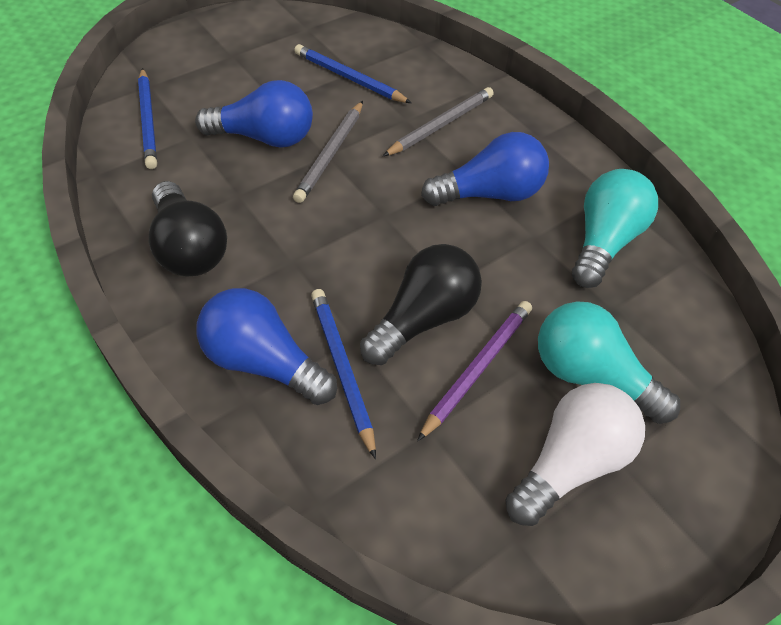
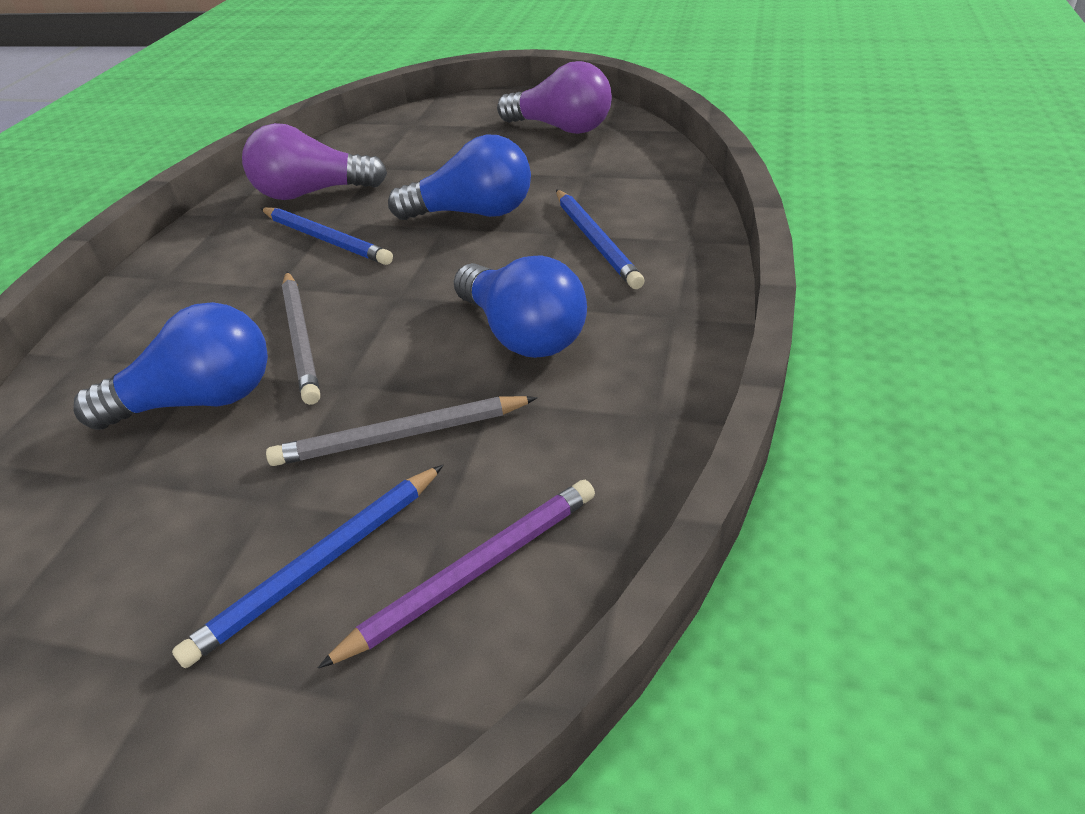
black light bulb: [149,181,227,277] [360,244,482,365] = 2 -> none = 0
purple light bulb: none = 0 -> [242,123,387,200] [497,61,612,134] = 2
turquoise light bulb: [538,301,680,424] [572,169,658,288] = 2 -> none = 0
white light bulb: [505,383,645,526] = 1 -> none = 0

